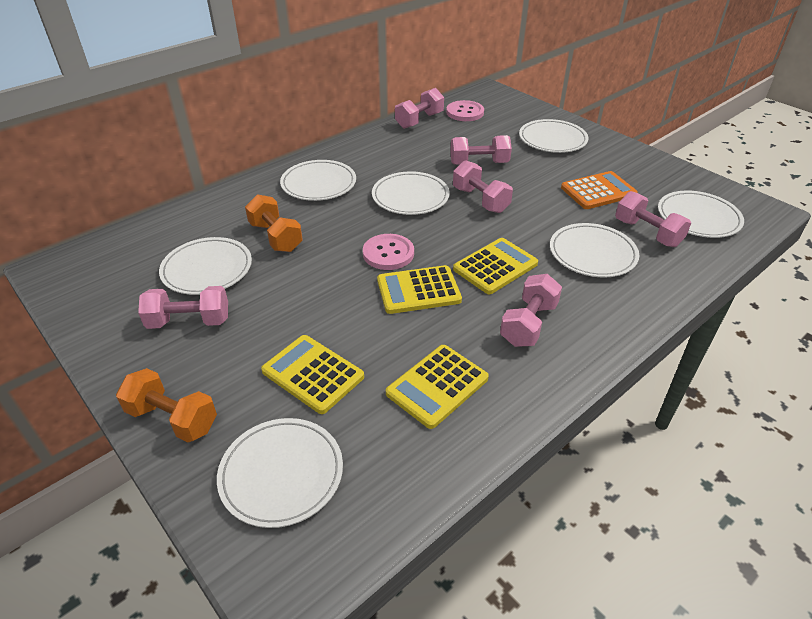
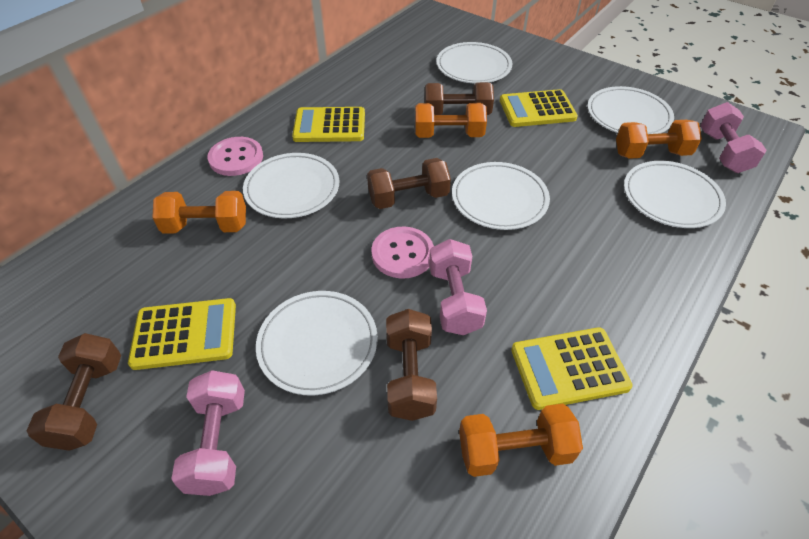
brown dumbbell: none = 0 -> [27,333,121,451] [367,158,451,209] [386,309,437,421] [425,82,494,115] = 4
orange calculator: [561,171,638,209] = 1 -> none = 0
orange dumbbell: [116,368,217,442] [245,194,303,252] = 2 -> [152,191,246,234] [415,103,487,138] [459,404,583,477] [616,120,702,159] = 4
pink dumbbell: [138,286,228,329] [395,88,444,129] [450,135,512,165] [453,160,513,213] [500,274,562,347] [615,191,691,247] = 6 -> [171,370,245,496] [429,239,487,335] [700,102,766,173] = 3
white plate: [159,237,252,295] [217,418,343,528] [280,160,356,201] [372,171,450,215] [519,119,589,153] [550,223,639,277] [658,191,744,238] = 7 -> [243,153,339,219] [256,291,378,396] [436,42,512,84] [452,162,550,230] [587,86,674,134] [624,161,726,228] = 6

